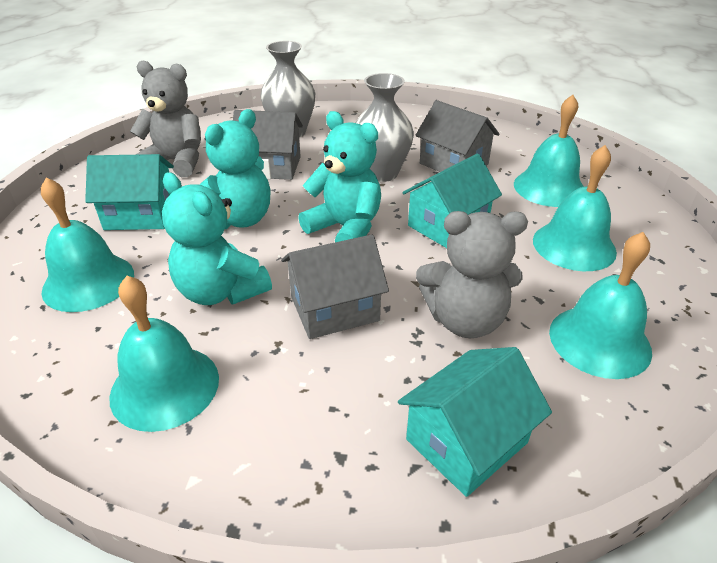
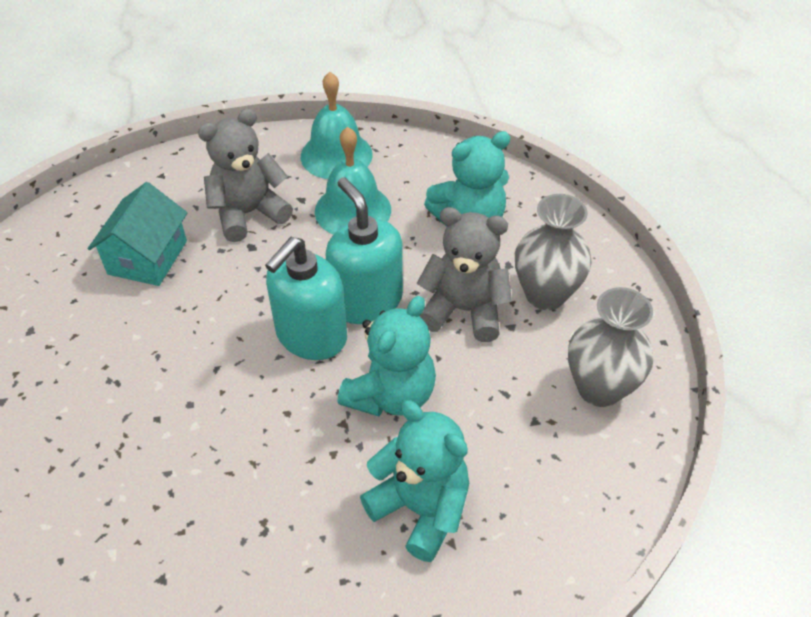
grey house: [233,110,303,180] [281,234,389,339] [416,100,499,172] = 3 -> none = 0
turquoise bell: [41,177,134,312] [109,276,219,432] [514,95,584,207] [533,145,617,271] [549,232,652,379] = 5 -> [301,72,373,179] [315,127,391,235] = 2
turquoise house: [85,154,174,230] [398,347,552,497] [402,153,502,248] = 3 -> [88,182,187,286] = 1
turquoise soap dispenser: none = 0 -> [265,237,347,360] [325,177,403,324] = 2

